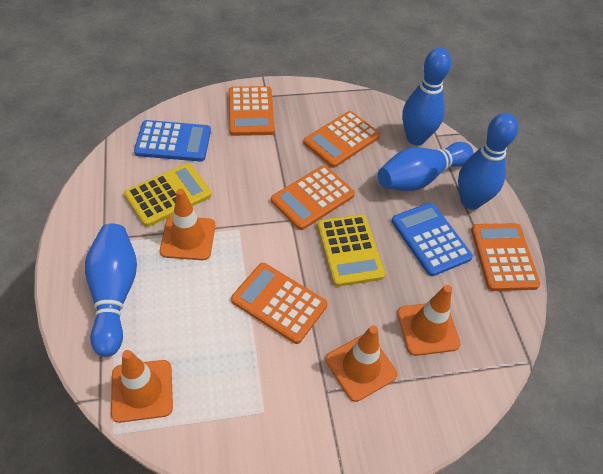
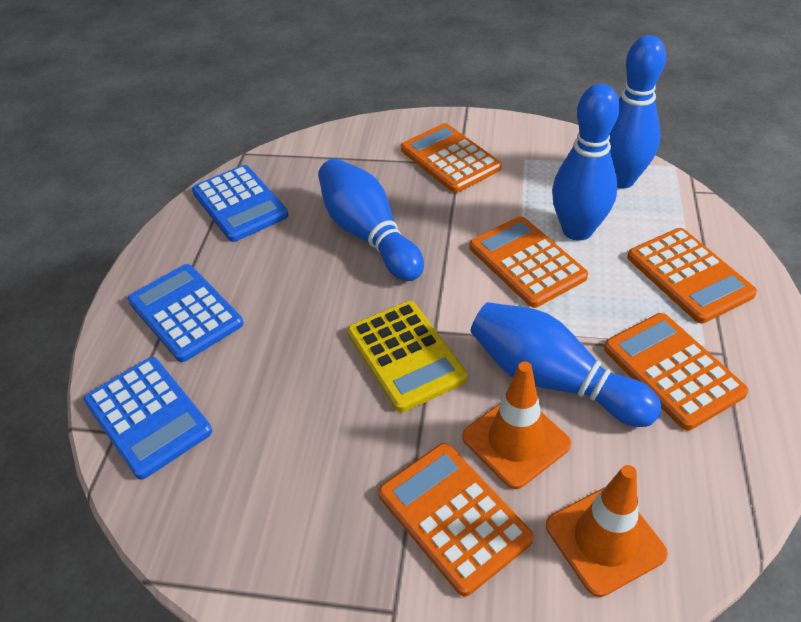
blue calculator: [134,120,211,162] [392,203,473,276] = 2 -> [84,357,212,480] [128,264,244,362] [192,165,288,242] = 3
orange traffic cone: [111,350,173,423] [160,189,215,260] [325,325,397,402] [397,285,461,356] = 4 -> [462,361,571,489] [546,465,668,597] = 2
yellow calculator: [124,163,212,227] [317,214,385,287] = 2 -> [347,301,468,412] = 1

